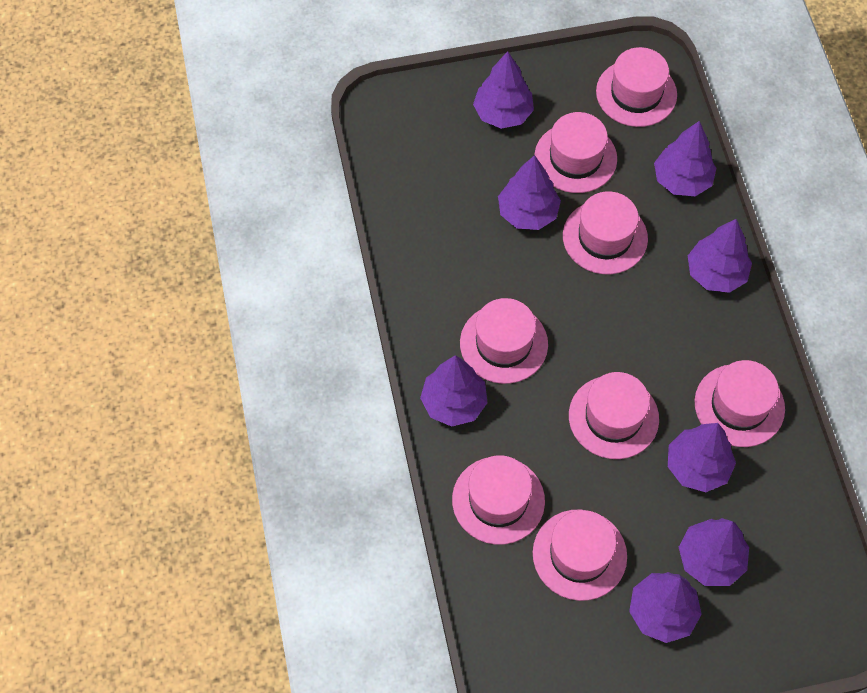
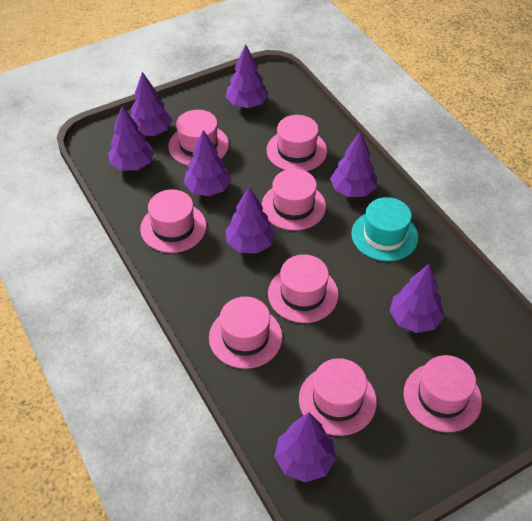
turquoise hat: none = 0 -> [352,197,418,261] = 1

